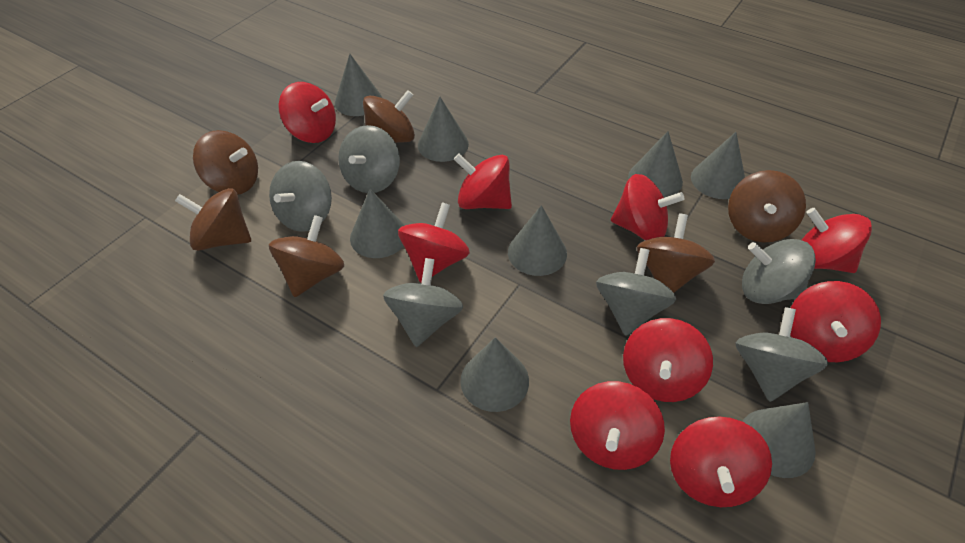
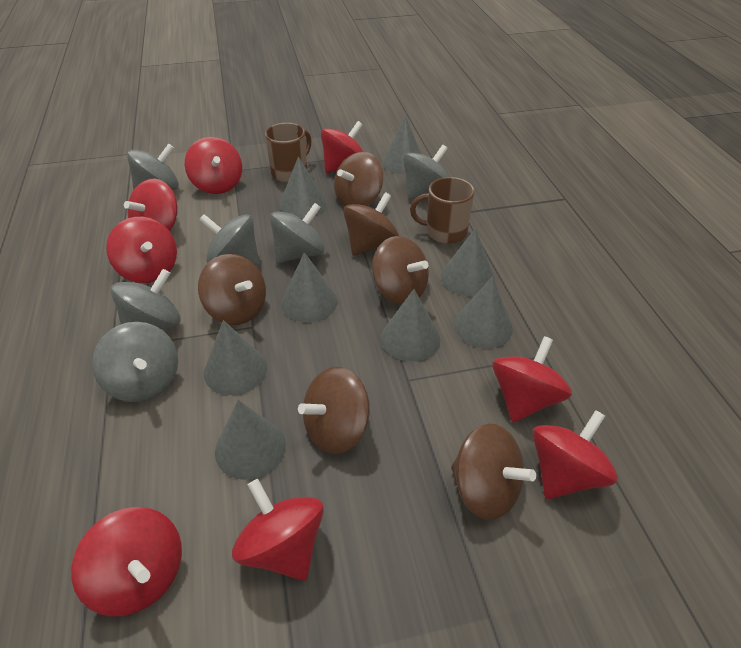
brown mug: none = 0 -> [265,123,312,182] [410,177,475,244] = 2
red spinning top: [278,82,336,143] [398,202,470,283] [454,153,512,209] [570,381,665,470] [611,174,684,240] [623,318,713,402] [670,416,772,507] [790,281,881,362] [802,208,872,273] = 9 -> [71,507,182,617] [106,217,177,283] [124,179,177,231] [185,137,242,194] [232,479,324,581] [321,121,363,173] [493,336,572,422] [533,410,618,499] = 8

